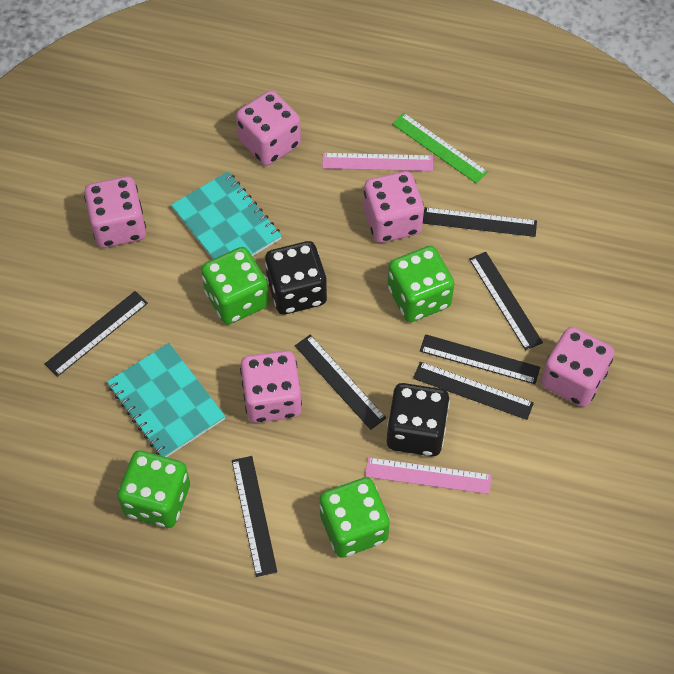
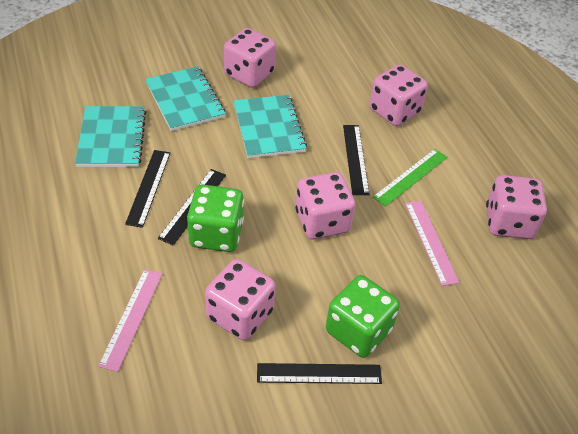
black dice: [265,241,327,314] [387,383,450,457] = 2 -> none = 0
black ruler: [45,291,148,377] [232,456,277,577] [295,335,386,430] [413,362,534,420] [420,334,540,384] [423,207,537,237] [469,252,543,351] = 7 -> [125,150,170,228] [158,169,226,246] [257,363,382,384] [343,125,370,195] = 4
green dice: [117,450,190,528] [201,247,269,324] [320,477,390,558] [387,246,455,322] = 4 -> [187,184,244,252] [326,275,400,358] = 2
turquoise notebook: [107,343,226,457] [171,172,282,259] = 2 -> [75,106,146,167] [145,66,226,131] [234,95,307,158] = 3

